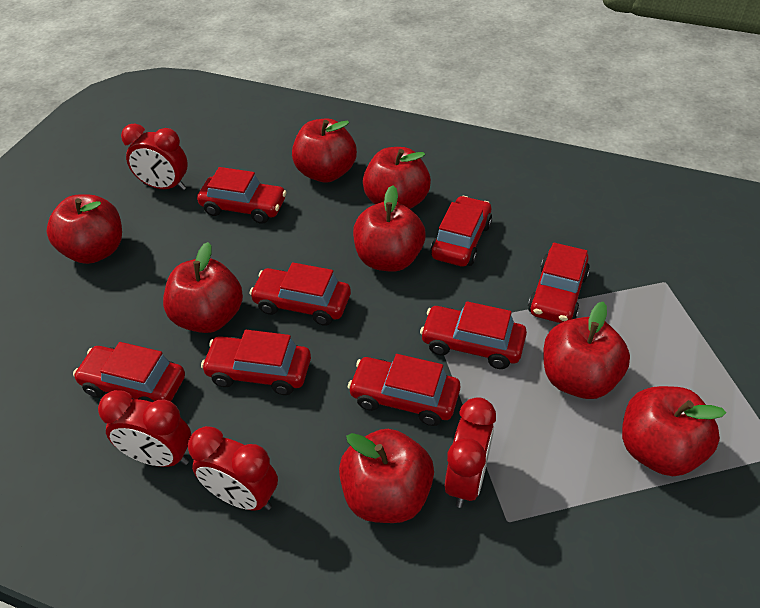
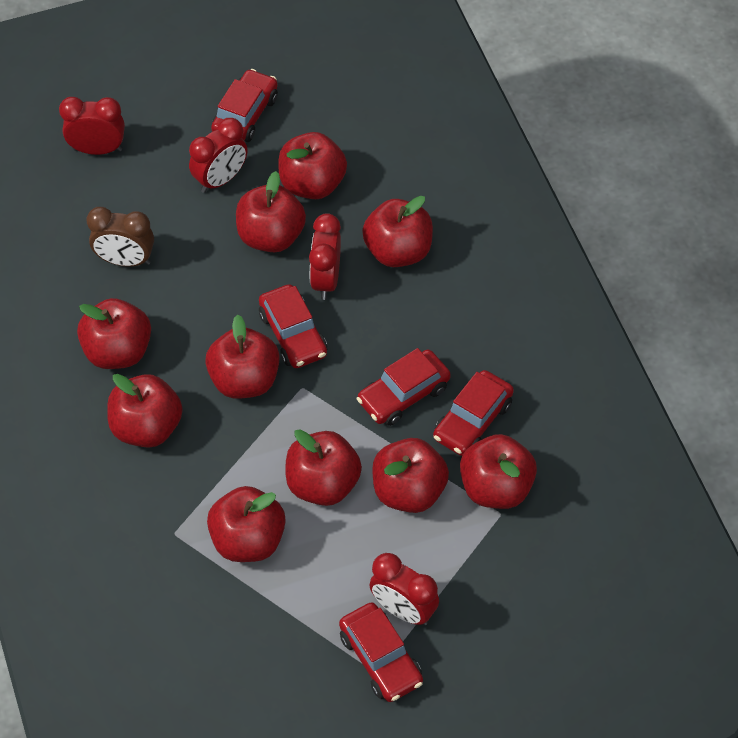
brown clock: none = 0 -> [86,207,154,267] = 1
red apple: [47,194,122,264] [163,242,243,333] [292,118,357,183] [339,429,434,523] [353,185,425,271] [363,147,431,209] [543,302,630,399] [622,386,726,476] = 8 -> [77,298,151,369] [107,374,183,448] [205,315,280,399] [207,486,286,562] [236,171,306,252] [278,132,347,199] [285,429,362,506] [362,196,433,267] [372,438,449,513] [460,434,537,509] = 10
red car: [73,342,185,402] [197,167,287,224] [201,330,311,395] [249,262,351,326] [348,354,460,426] [420,301,527,369] [430,196,492,267] [528,243,590,323] = 8 -> [211,69,278,142] [259,284,327,368] [339,602,423,702] [357,348,451,426] [433,370,514,456] = 5

